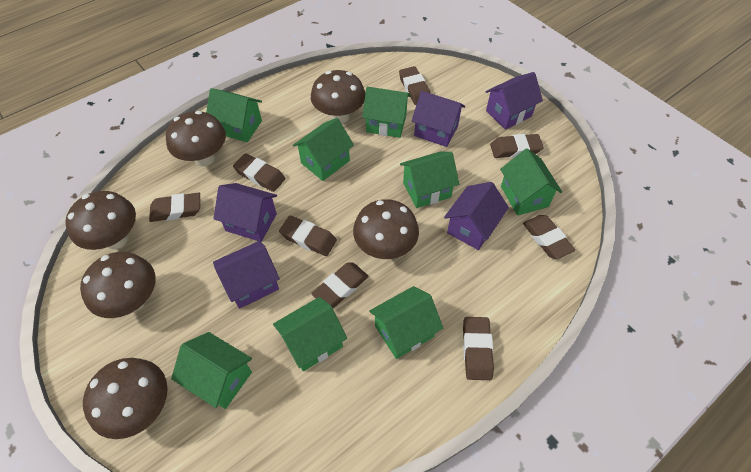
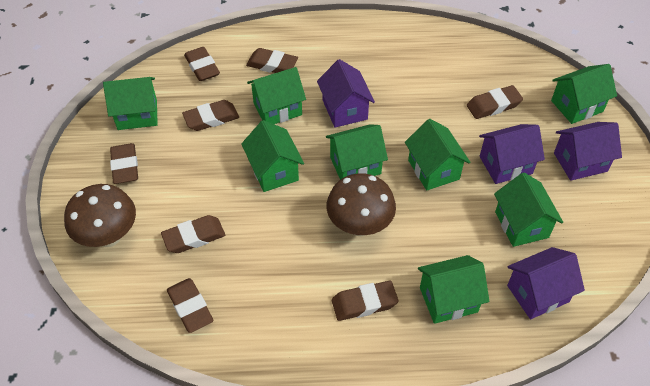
brown mushroom: [65,191,136,250] [80,252,156,318] [83,358,168,439] [166,111,226,167] [311,70,365,124] [353,199,419,259] = 6 -> [64,184,136,247] [327,173,396,236] = 2
purple house: [213,183,277,242] [213,241,280,309] [412,91,465,147] [444,182,509,250] [485,72,543,130] = 5 -> [317,59,375,127] [479,124,545,184] [507,247,585,319] [554,122,622,181] = 4

